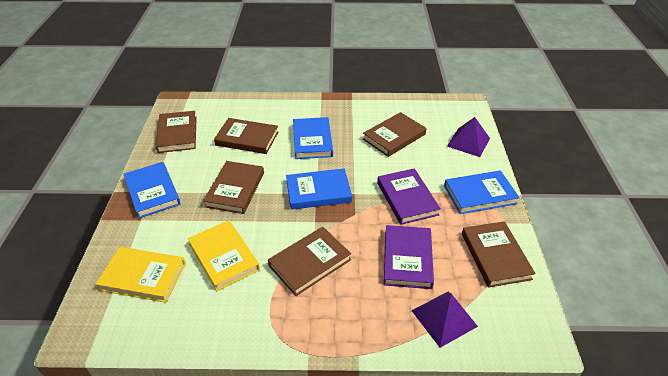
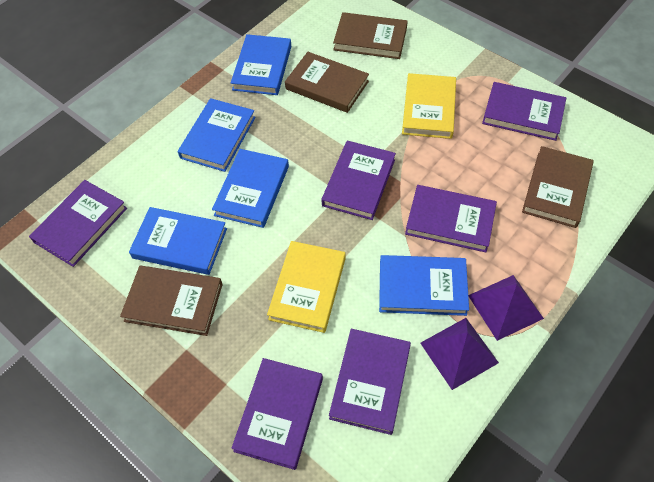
blue book: [124,162,181,218] [286,168,352,210] [293,117,333,159] [444,170,520,214] = 4 -> [129,207,227,275] [178,98,256,172] [212,149,289,228] [231,34,292,95] [379,255,469,316] = 5
brown book: [156,111,197,153] [203,161,264,214] [214,118,278,154] [268,227,351,296] [363,112,426,157] [462,221,536,288] = 6 -> [120,266,223,336] [285,52,369,113] [333,12,408,59] [522,146,594,228] = 4
purple book: [377,168,441,225] [384,225,434,289] = 2 -> [29,180,127,267] [231,358,323,470] [321,140,396,220] [329,329,411,435] [405,185,497,253] [482,82,566,141] = 6

